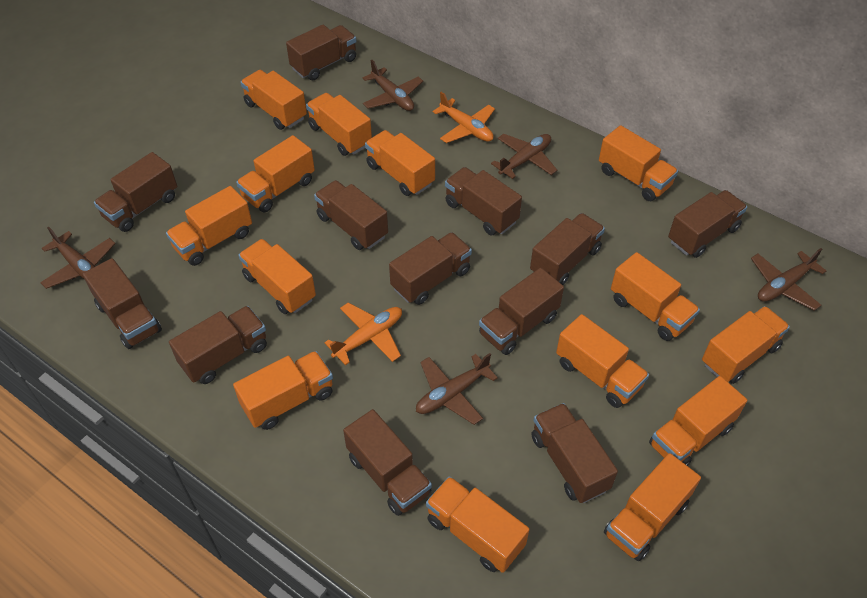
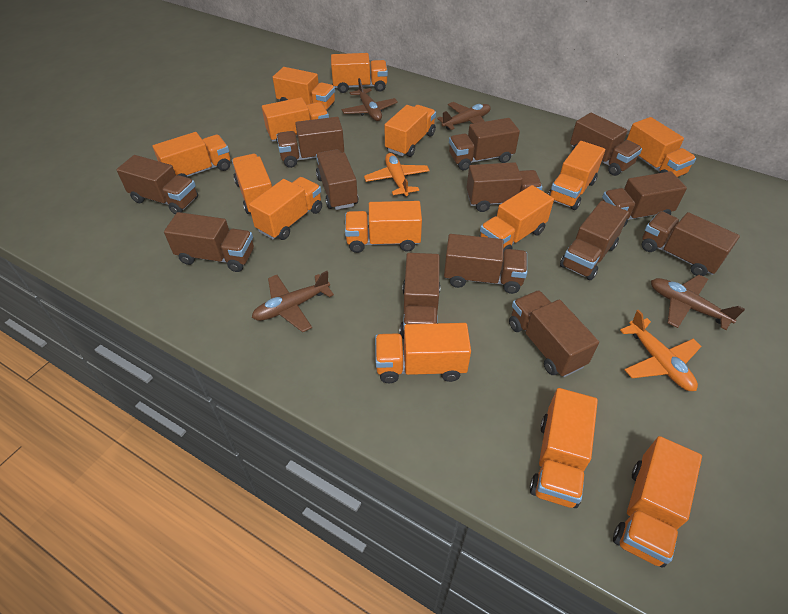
brown plane: [40,227,115,289] [362,60,423,111] [416,353,498,425] [491,134,557,179] [751,248,826,311] = 5 -> [252,271,334,332] [341,78,398,121] [437,102,491,130] [651,275,745,330] = 4
brown truck: [83,258,162,349] [94,152,177,232] [169,306,267,384] [286,25,356,80] [314,180,388,250] [343,409,432,516] [389,232,472,305] [445,167,522,235] [479,268,564,355] [530,213,605,285] [531,403,618,503] [668,190,747,258] = 12 -> [116,155,198,214] [164,212,254,272] [276,117,344,168] [316,149,359,210] [399,253,440,339] [444,234,527,294] [449,118,520,170] [467,162,542,212] [509,290,599,377] [560,201,629,280] [570,113,642,176] [602,171,687,227] [642,211,740,276] = 13

